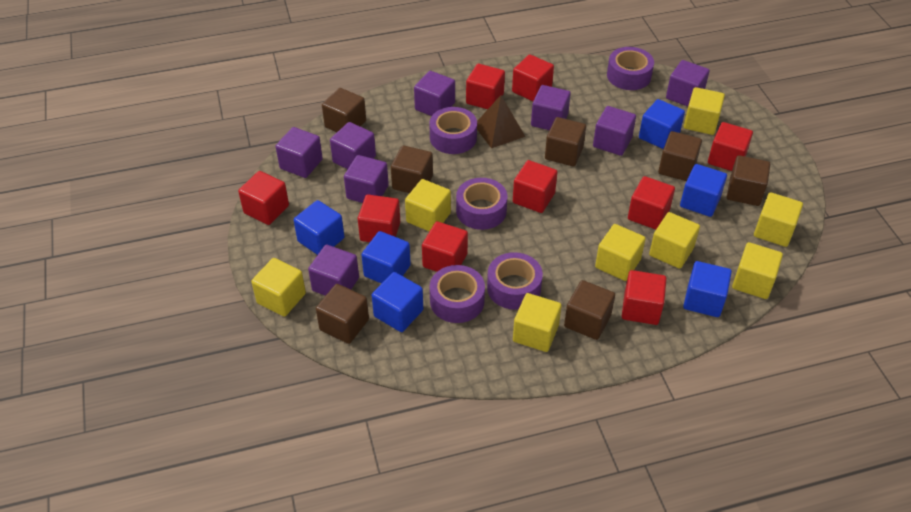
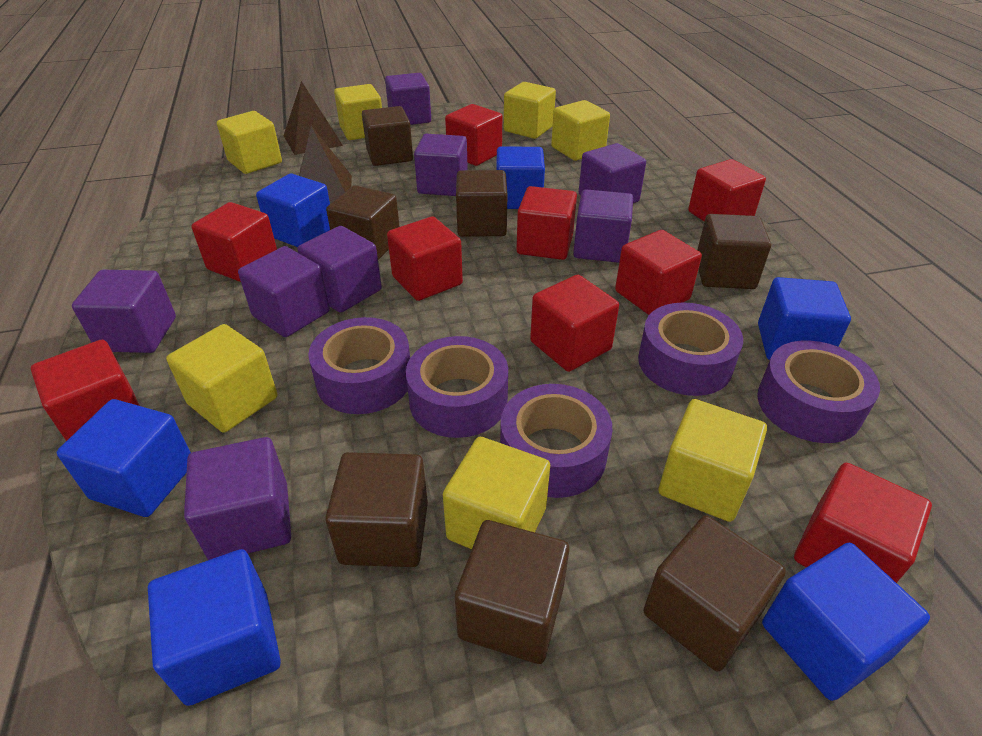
brown pyramid: [477,95,526,149] = 1 -> [284,81,343,155] [299,126,352,203] = 2
yellow cube: [251,258,306,317] [405,179,451,232] [513,293,562,352] [595,224,646,281] [649,212,700,269] [684,87,725,135] [732,242,783,299] [754,192,803,247] = 8 -> [166,324,277,433] [217,111,282,174] [334,84,382,140] [443,437,550,549] [504,82,556,139] [551,100,610,161] [659,399,767,522] = 7

